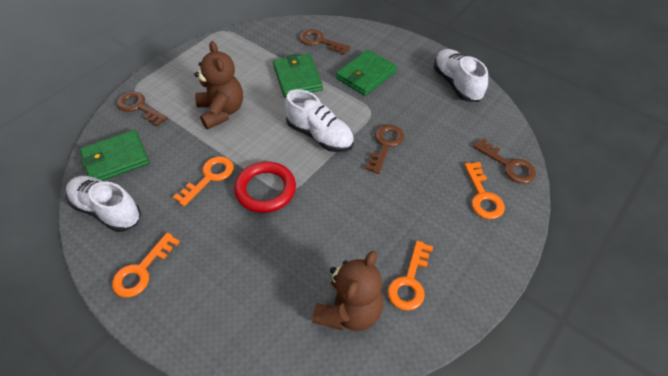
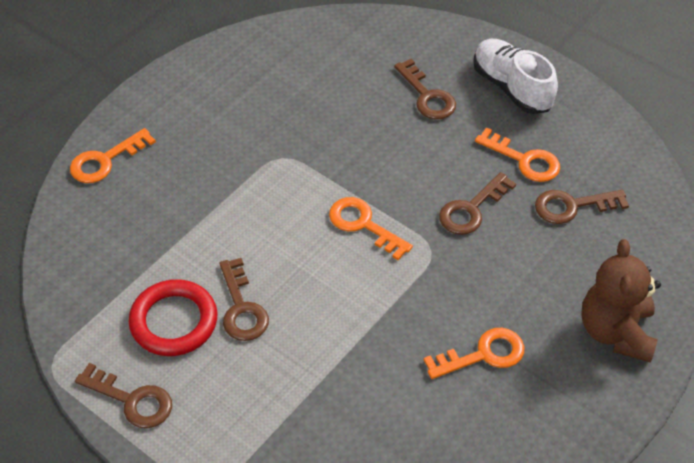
brown key: [116,91,168,127] [299,29,351,55] [365,125,404,174] [473,138,536,184] = 4 -> [75,363,172,428] [219,258,269,341] [394,59,456,119] [439,172,516,235] [535,190,629,224] = 5
brown teddy bear: [194,41,243,129] [312,251,383,331] = 2 -> [581,239,661,363] = 1
green wallet: [80,130,149,181] [273,54,323,98] [336,50,397,96] = 3 -> none = 0
white shoe: [66,176,141,232] [285,89,354,152] [434,49,488,102] = 3 -> [473,39,558,114] = 1

